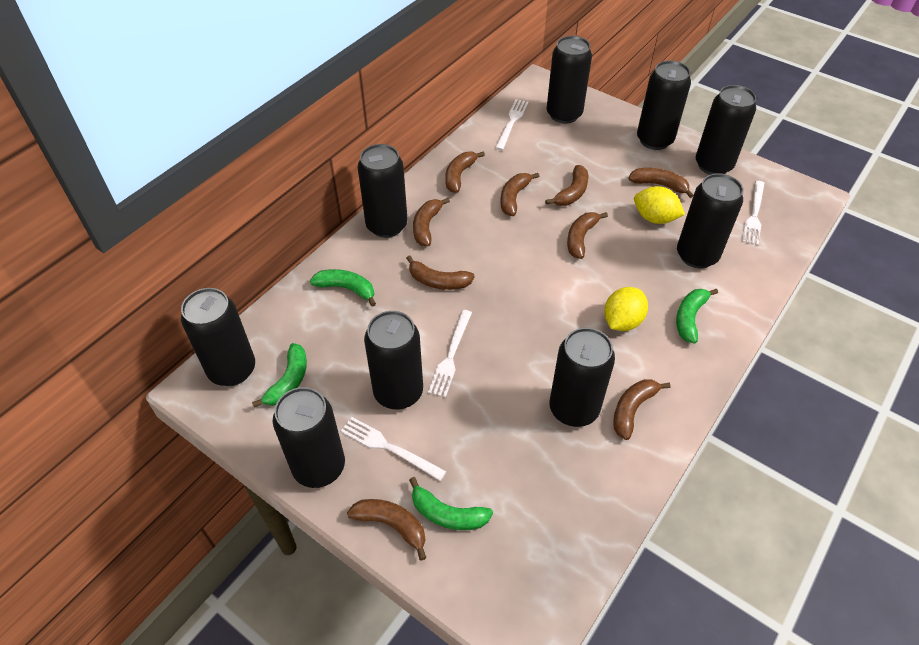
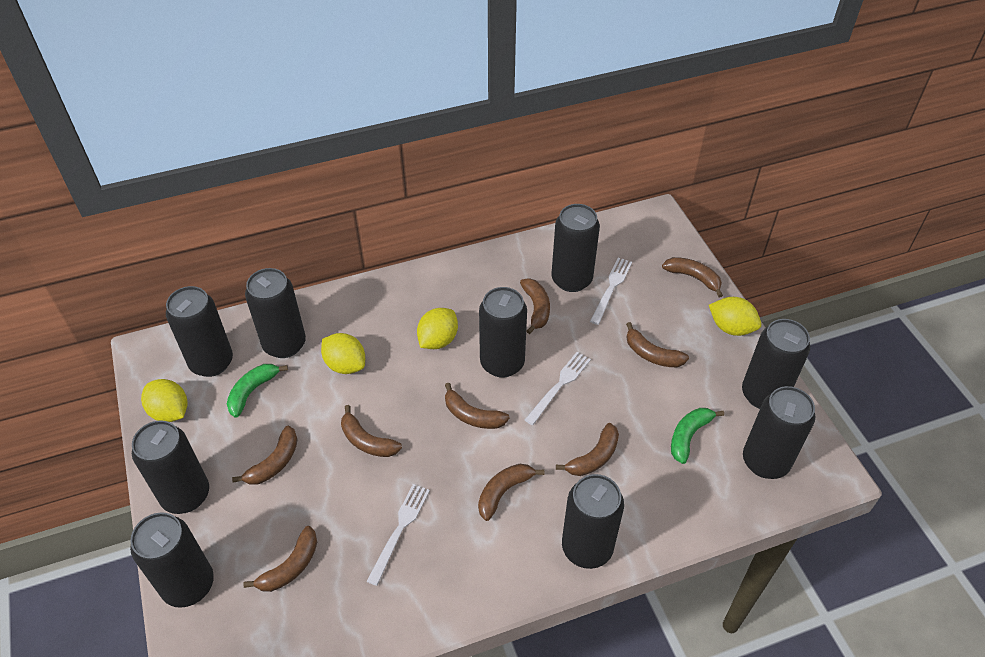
green banana: [252,343,307,407] [310,269,376,307] [409,477,493,530] [676,289,718,344] = 4 -> [227,364,288,418] [671,408,724,464] = 2
white fork: [341,417,447,481] [428,310,472,398] [495,99,529,150] [742,181,764,245] = 4 -> [366,484,430,586] [525,352,591,425] [590,258,632,325] = 3
yellow lemon: [604,287,648,331] [634,186,685,224] = 2 -> [141,379,187,422] [321,333,365,374] [417,308,458,349] [709,297,761,336] = 4

